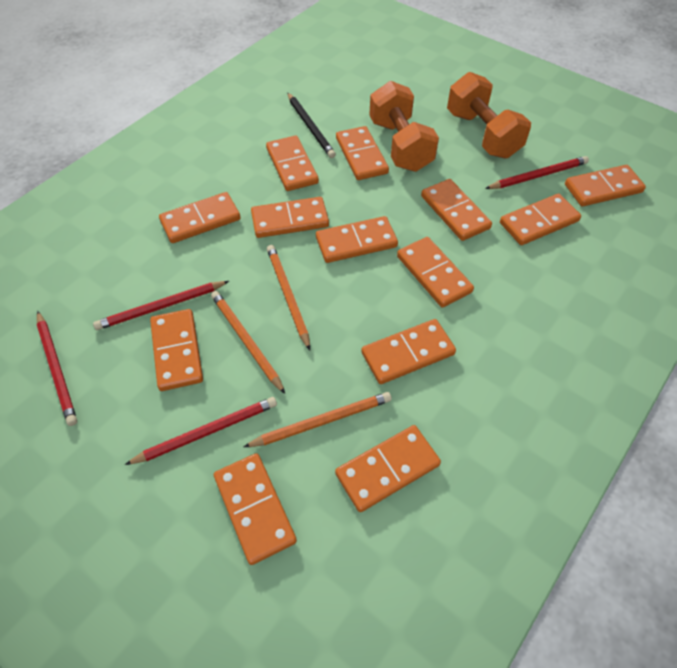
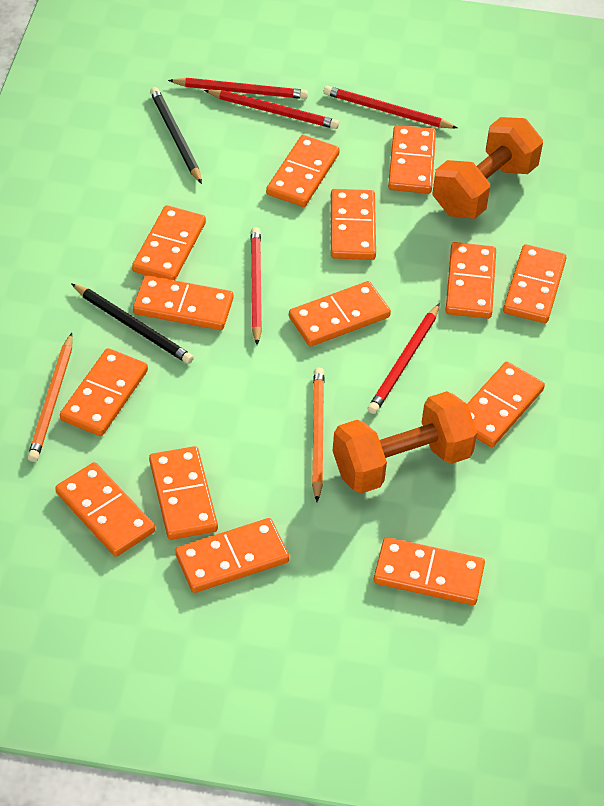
black pencil: [287,92,336,158] = 1 -> [71,283,194,364] [150,87,202,184] = 2
orange domino: [150,309,203,391] [159,192,241,243] [214,453,297,565] [251,197,329,238] [266,136,319,191] [316,216,398,263] [335,425,441,512] [336,126,389,180] [361,319,456,384] [397,237,474,308] [421,179,492,241] [500,194,581,245] [565,165,646,207] = 13 -> [55,462,155,557] [60,348,148,436] [132,205,206,280] [133,275,233,330] [149,446,218,540] [175,518,289,593] [266,135,340,207] [289,281,391,347] [331,189,376,260] [374,537,485,605] [388,125,436,194] [446,242,496,319] [467,362,545,447] [503,244,567,323] = 14
orange pencil: [211,291,285,394] [244,392,392,447] [267,245,310,350] = 3 -> [28,333,73,462] [312,367,325,502] = 2
red pencil: [37,311,77,426] [93,281,229,330] [125,397,277,465] [485,156,589,189] = 4 -> [168,78,308,99] [204,90,339,129] [251,227,262,345] [324,86,458,129] [368,303,440,414] = 5

